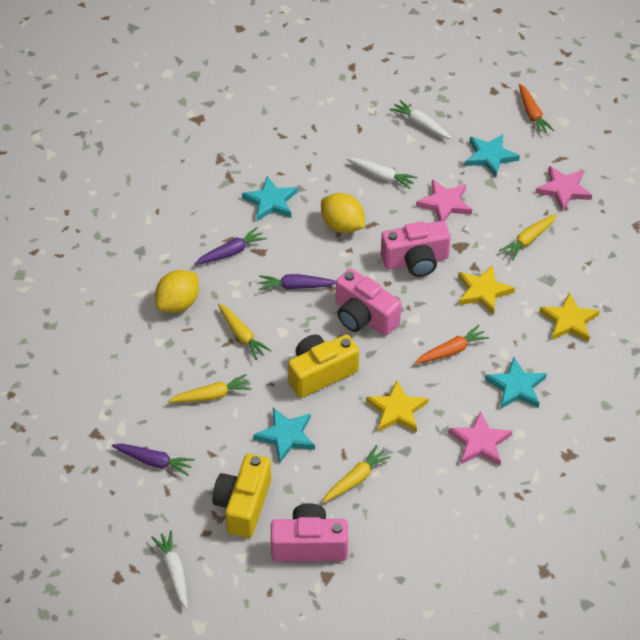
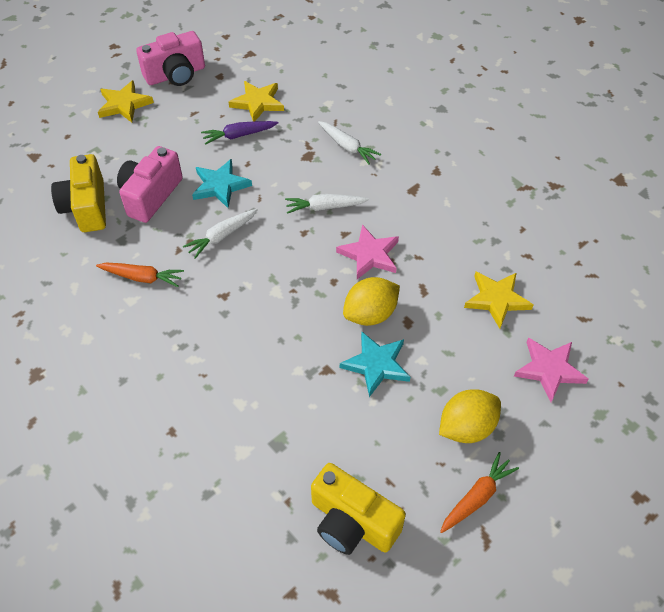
pink camera: [271,503,348,562] [336,268,401,336] [381,221,451,277] = 3 -> [117,146,183,223] [136,31,205,86] = 2
pink star: [416,179,472,221] [449,411,512,466] [535,166,592,211] = 3 -> [336,225,399,279] [514,337,589,402] = 2
purple carrot: [112,443,195,476] [195,227,267,265] [259,274,336,290] = 3 -> [201,121,279,145] = 1
turquoise star: [242,176,298,221] [253,408,315,463] [465,134,520,177] [485,357,547,409] = 4 -> [192,159,252,208] [340,332,410,397] = 2
yellow carrot: [168,374,252,403] [218,303,272,360] [323,445,391,503] [499,214,557,260] = 4 -> none = 0

